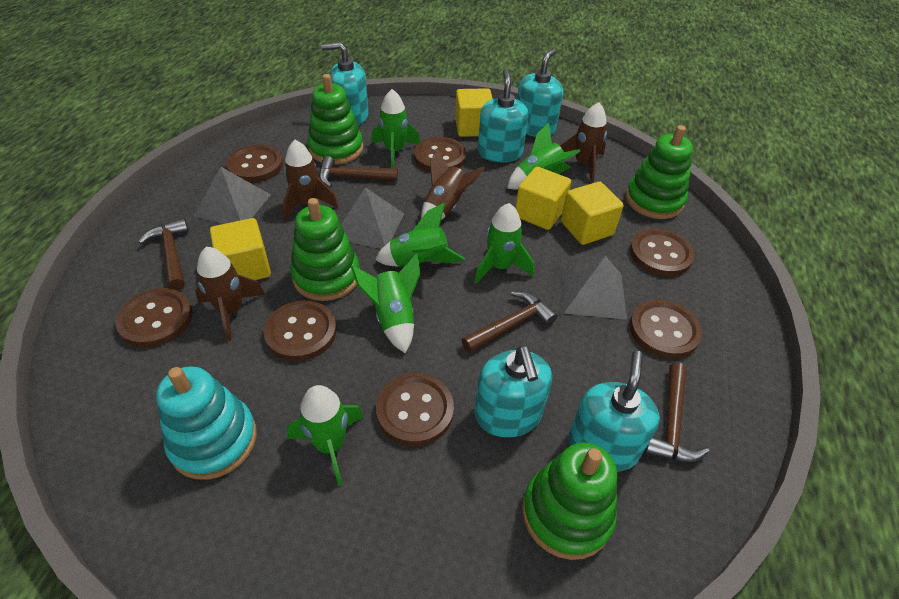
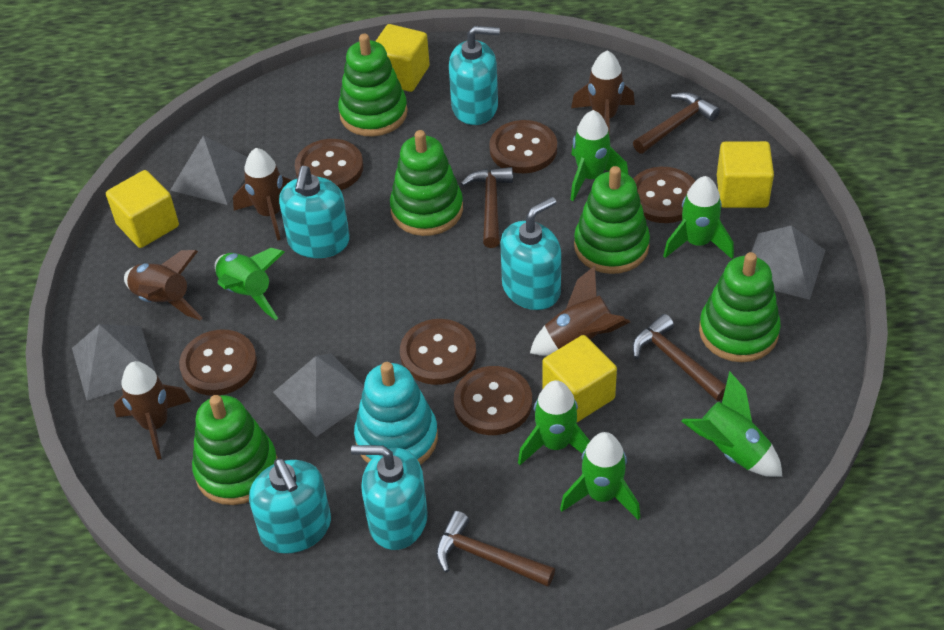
brown button: [115,288,193,348] [226,145,283,183] [264,300,337,361] [376,373,454,446] [414,137,466,172] [630,228,694,277] [630,300,702,359] = 7 -> [179,330,257,396] [295,139,363,190] [400,319,476,385] [454,366,532,435] [489,120,557,173] [633,167,695,223] = 6
brown rocket: [195,247,265,341] [282,140,339,221] [421,148,485,220] [560,102,607,182] = 4 -> [114,361,191,460] [124,250,202,320] [233,148,292,241] [530,266,630,356] [571,50,635,132] = 5
green stacking toy: [290,198,360,301] [307,74,363,165] [522,443,617,560] [626,125,693,219] = 4 -> [192,395,278,505] [338,34,408,137] [390,130,463,236] [574,166,650,274] [699,252,781,362] = 5
grey pyramid: [194,167,271,224] [341,187,404,249] [562,256,627,320] = 3 -> [72,324,156,401] [170,136,247,205] [273,354,364,437] [752,226,825,300] = 4

